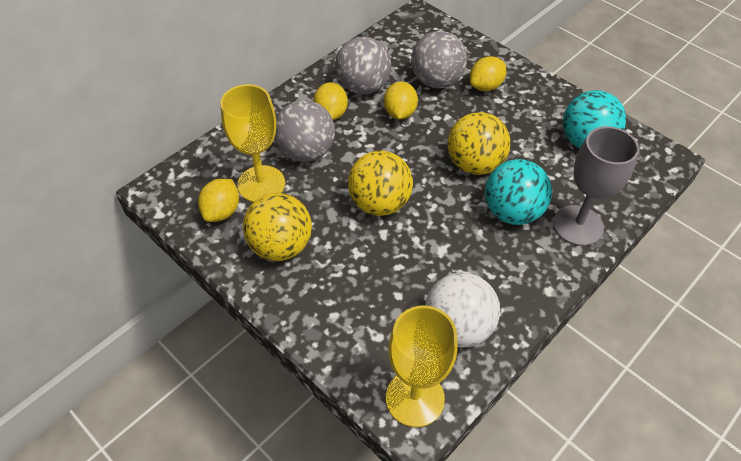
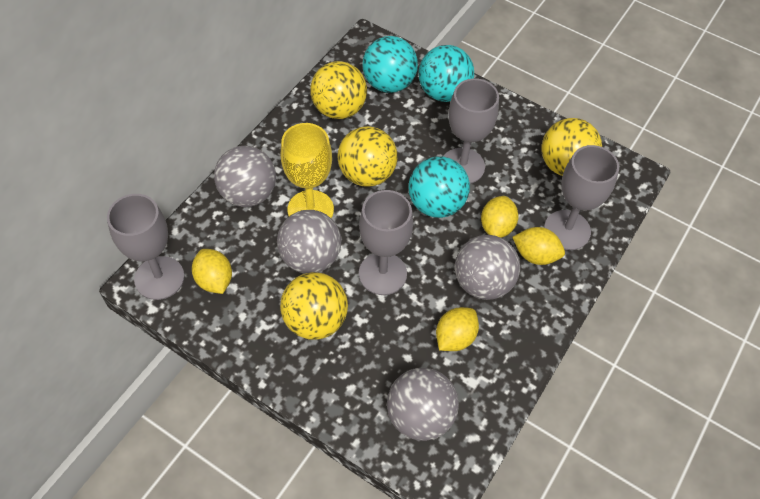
grey ball: [275,100,335,162] [335,37,391,95] [411,31,467,88] = 3 -> [214,146,276,207] [277,210,341,273] [387,368,459,441] [455,235,520,300] = 4
grey goblet: [553,126,639,246] = 1 -> [107,194,184,300] [359,190,413,295] [443,78,499,184] [544,145,619,250] = 4
turquoise ball: [485,159,552,225] [563,90,626,149] = 2 -> [362,36,418,93] [408,156,470,218] [418,45,474,102] = 3
white ball: [425,273,500,347] = 1 -> none = 0
yellow ball: [243,193,312,261] [348,151,413,216] [448,112,510,175] = 3 -> [280,272,348,340] [310,61,367,119] [337,126,397,187] [541,118,602,176] = 4
yellow goblet: [220,84,285,202] [386,306,458,427] = 2 -> [281,123,334,218] = 1

